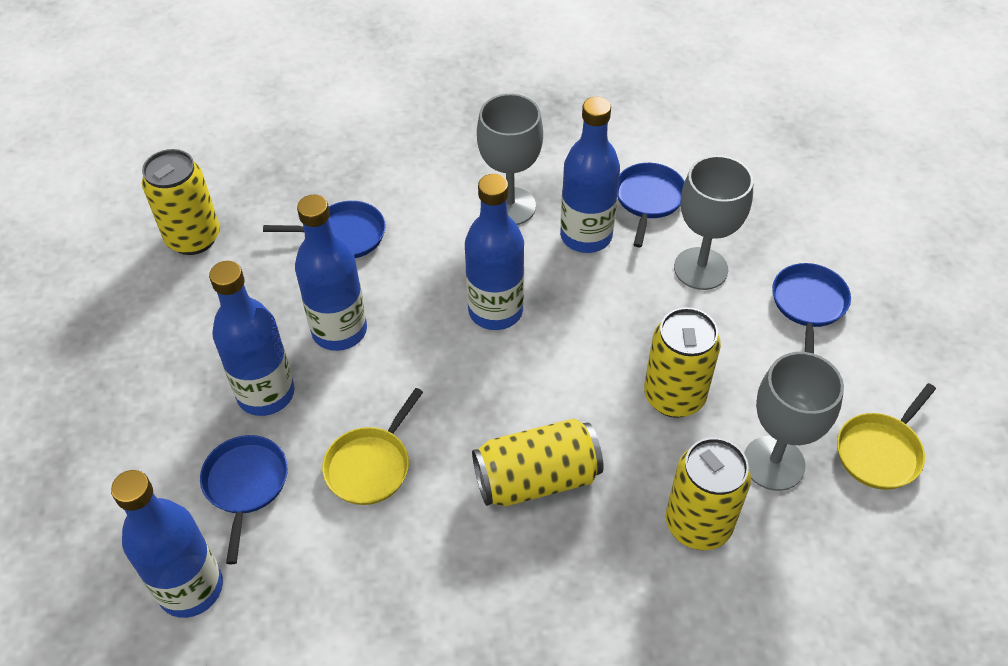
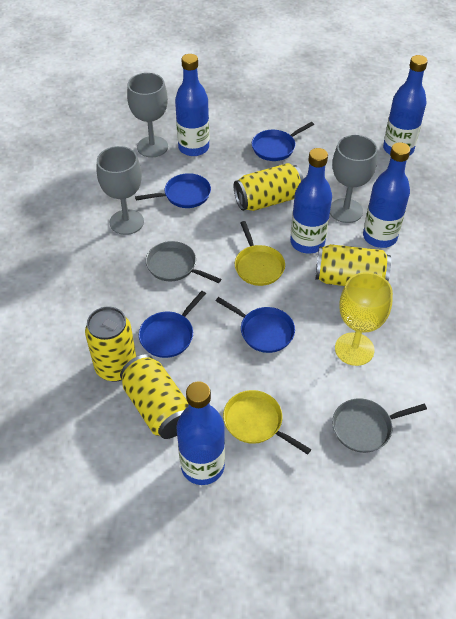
grey pan: none = 0 -> [146,241,221,283] [332,398,427,453] = 2
yellow goblet: none = 0 -> [335,272,393,366] = 1

